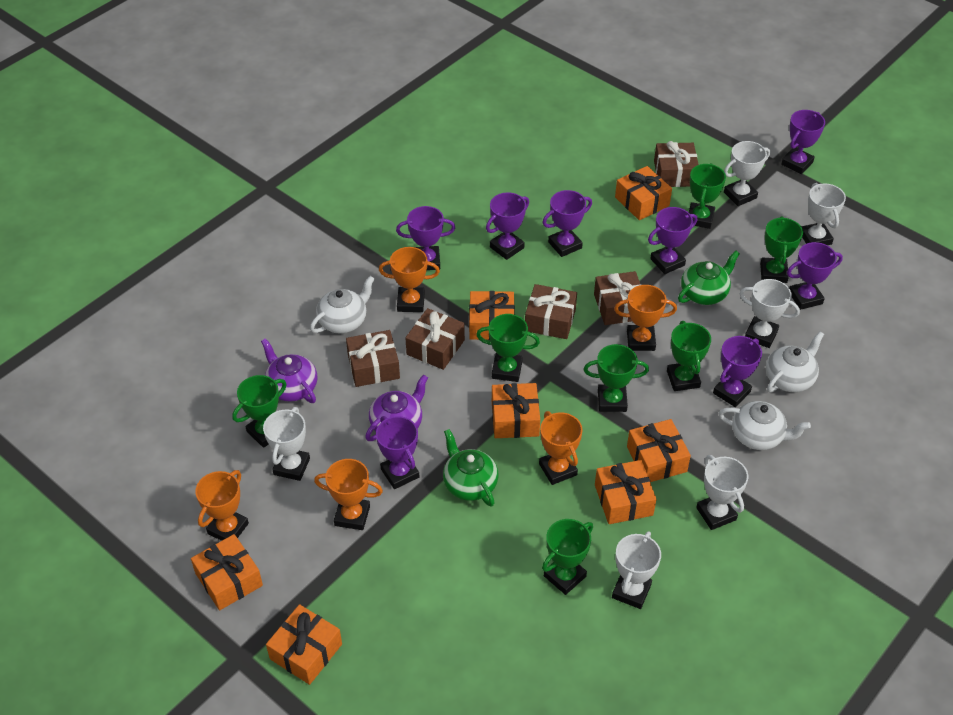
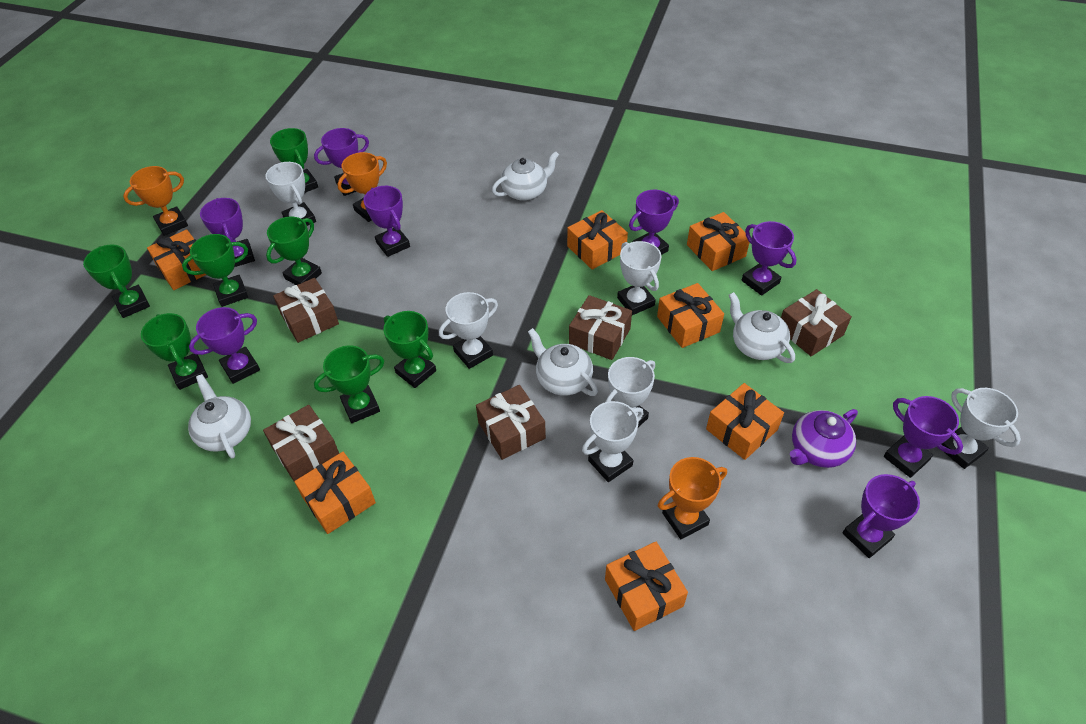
green teapot: [443,429,498,507] [678,251,740,305] = 2 -> none = 0
orange trophy: [195,470,249,541] [314,459,383,530] [379,247,440,312] [539,411,583,485] [614,285,677,351] = 5 -> [123,166,188,236] [338,152,387,222] [658,457,727,539] = 3
purple teapot: [261,338,317,403] [365,375,428,441] = 2 -> [790,409,858,468] = 1
white teapot: [310,276,374,333] [718,401,811,450] [766,331,824,393] = 3 -> [188,374,251,459] [492,151,559,201] [528,328,598,396] [729,292,795,363] = 4

